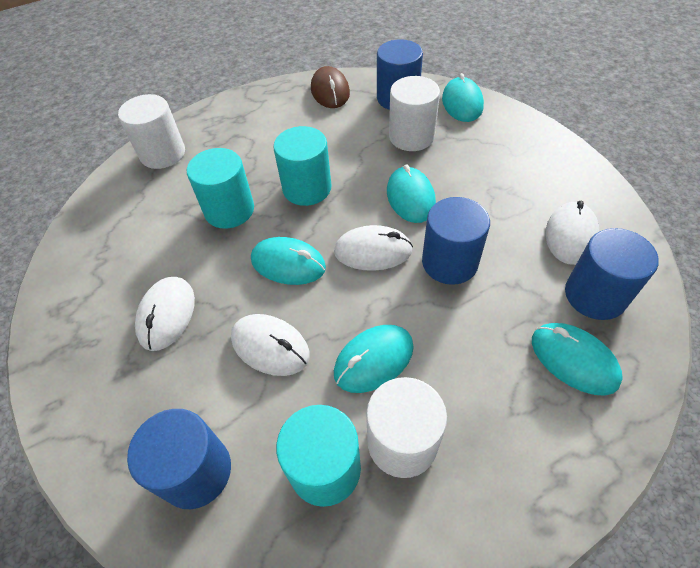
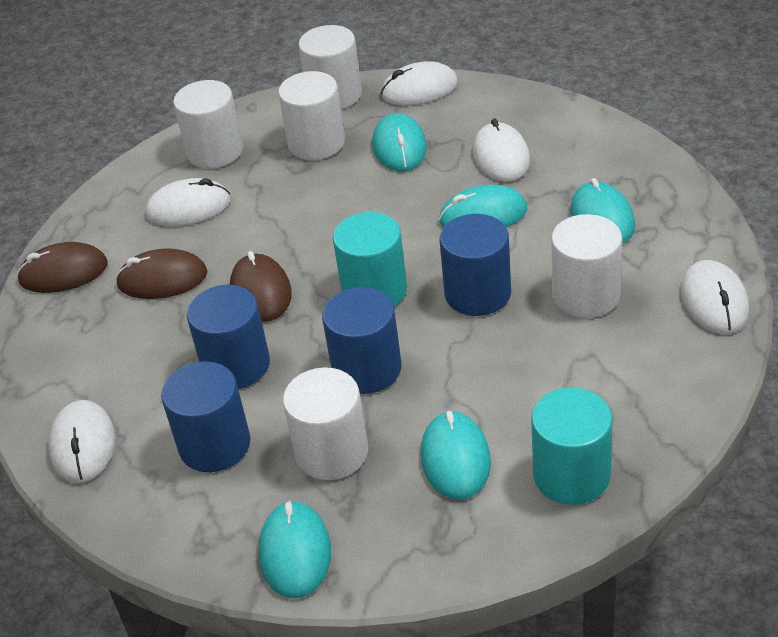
brown mouse: [311,66,350,108] = 1 -> [17,242,108,293] [116,248,208,299] [230,251,292,322] = 3
turquoise cylinder: [187,148,254,229] [273,126,331,206] [276,405,361,507] = 3 -> [333,212,407,307] [531,388,612,505] = 2
white cylinder: [118,94,185,169] [366,377,447,478] [389,76,440,151] = 3 -> [173,80,243,169] [278,71,345,160] [283,367,368,480] [298,25,362,109] [551,214,622,318] = 5
white mouse: [135,277,195,351] [231,314,310,376] [334,225,413,271] [546,201,599,265] = 4 -> [48,400,115,483] [145,178,231,226] [381,62,458,105] [473,119,530,182] [681,260,749,334] = 5

